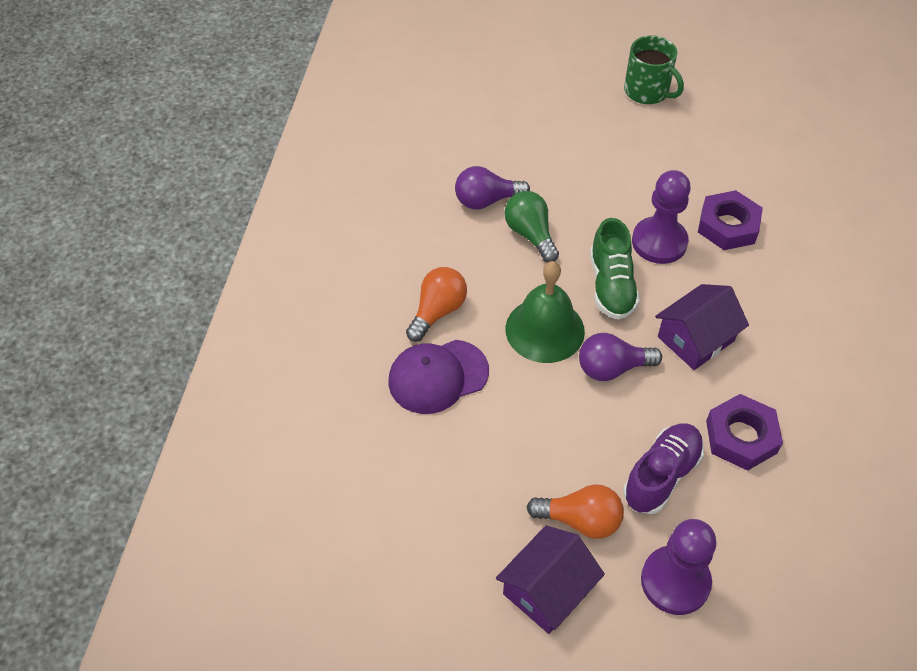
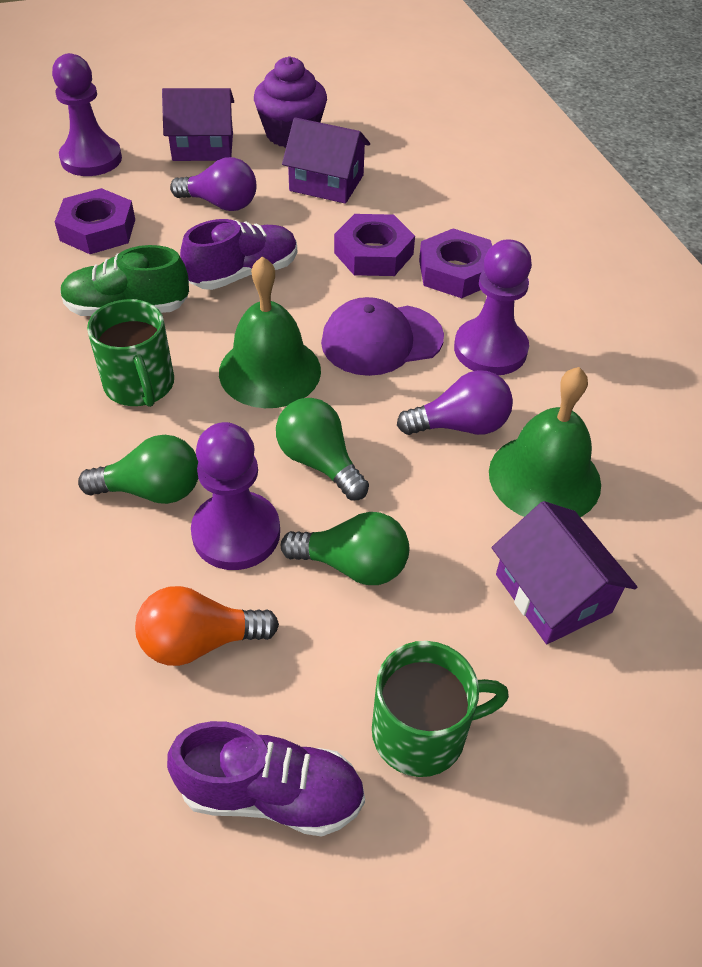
green bell: [505,261,585,363] = 1 -> [219,256,321,408] [489,367,601,517] = 2
green light bulb: [504,191,559,262] = 1 -> [78,435,199,504] [276,398,369,500] [280,512,409,585] = 3
green mug: [624,36,684,104] = 1 -> [87,299,174,407] [372,641,509,777] = 2
orange light bulb: [406,267,467,342] [527,484,624,539] = 2 -> [135,586,279,666] = 1
purple cupcake: none = 0 -> [254,56,327,148] = 1
purple house: [496,525,605,634] [655,284,749,370] = 2 -> [162,88,234,161] [282,117,370,204] [492,501,637,644] = 3
purple nut: [698,190,763,250] [706,394,783,471] = 2 -> [55,188,135,254] [334,214,415,276] [419,228,492,298] = 3
purple pawn: [632,170,691,264] [641,519,717,615] = 2 -> [52,53,122,176] [191,422,280,570] [454,239,532,375] = 3
purple shoe: [623,423,704,514] = 1 -> [167,721,365,837] [180,219,297,290] = 2

